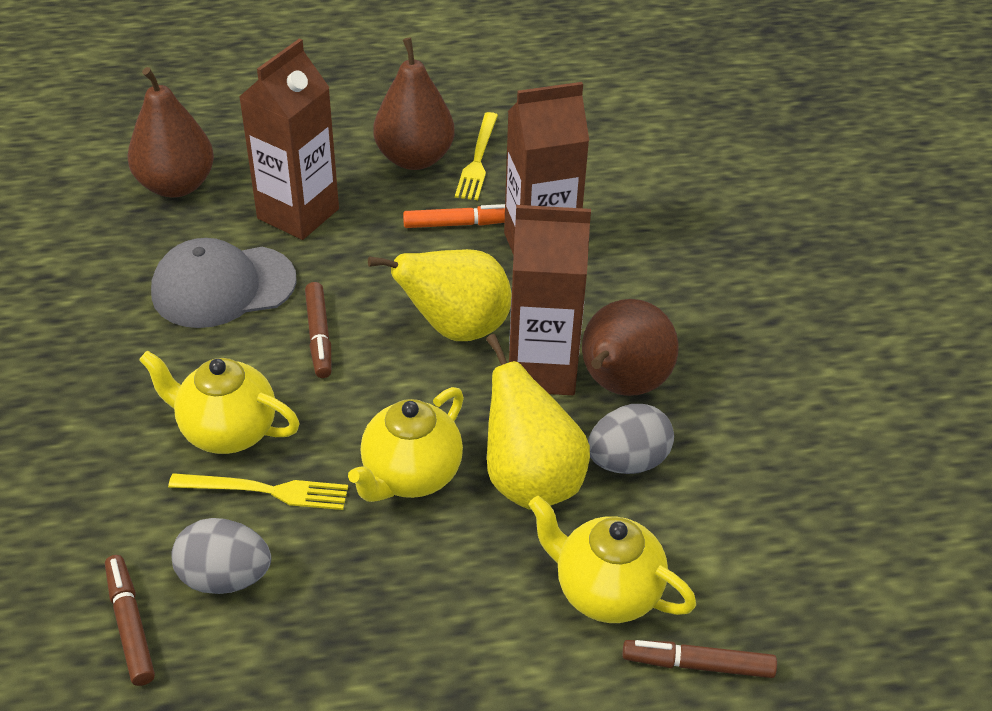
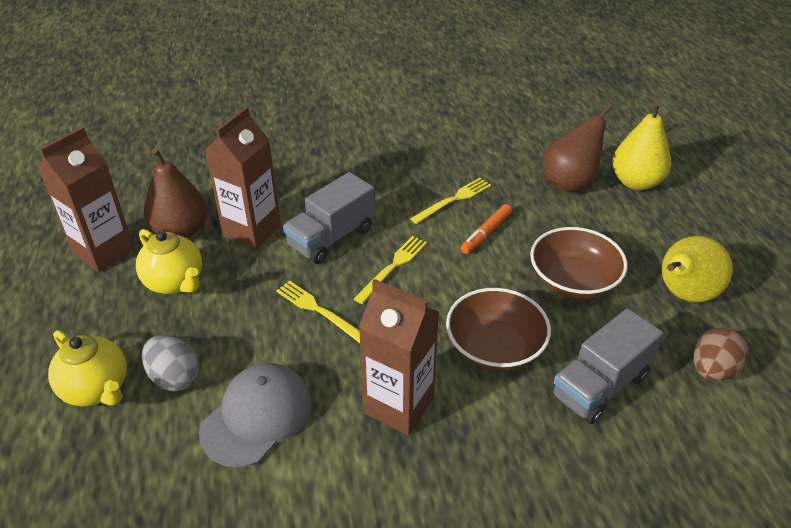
brown bowl: none = 0 -> [446,288,551,371] [530,227,628,299] = 2
brown egg: none = 0 -> [693,327,749,382] = 1
brown marker: [105,555,155,686] [305,282,332,378] [623,640,777,678] = 3 -> none = 0
brown pear: [128,67,214,198] [373,37,455,170] [582,299,679,396] = 3 -> [144,148,207,238] [543,104,612,192] = 2
grey egg: [171,518,271,594] [588,404,674,474] = 2 -> [142,335,200,392] = 1
grey truck: none = 0 -> [283,172,375,264] [551,308,663,424] = 2
yellow fork: [168,473,348,510] [455,112,498,200] = 2 -> [276,281,360,343] [354,236,427,304] [410,178,491,224] = 3
yellow teapot: [139,350,300,454] [348,387,464,502] [529,496,696,623] = 3 -> [48,330,127,406] [136,229,202,294] = 2

